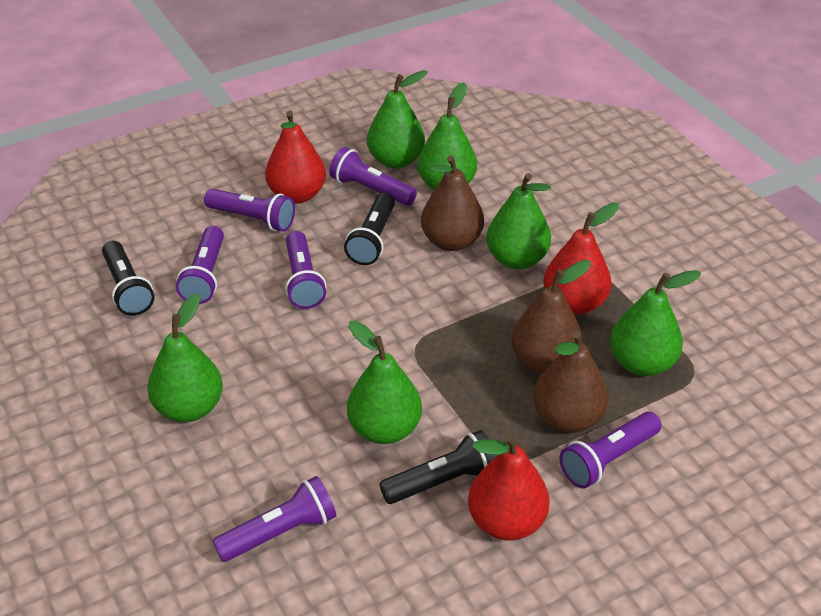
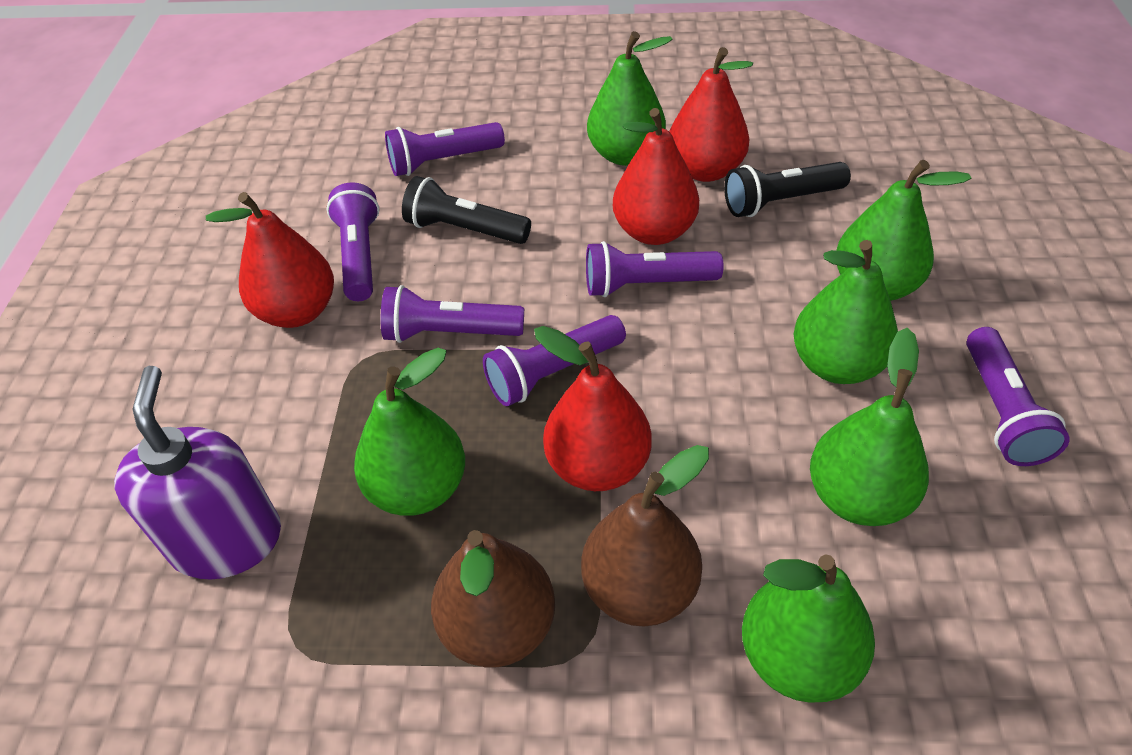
black flashlight: [102,241,154,316] [344,193,395,265] [379,430,496,504] = 3 -> [402,176,531,244] [724,162,851,217] = 2
brown pear: [421,155,484,251] [511,260,591,374] [533,331,608,433] = 3 -> [431,530,555,667] [581,445,709,626] = 2
purple soap dispenser: none = 0 -> [114,366,281,580] = 1
red pear: [265,110,326,204] [468,434,550,541] [543,203,619,315] = 3 -> [206,192,334,328] [534,326,652,491] [613,108,699,245] [669,47,753,182] = 4

